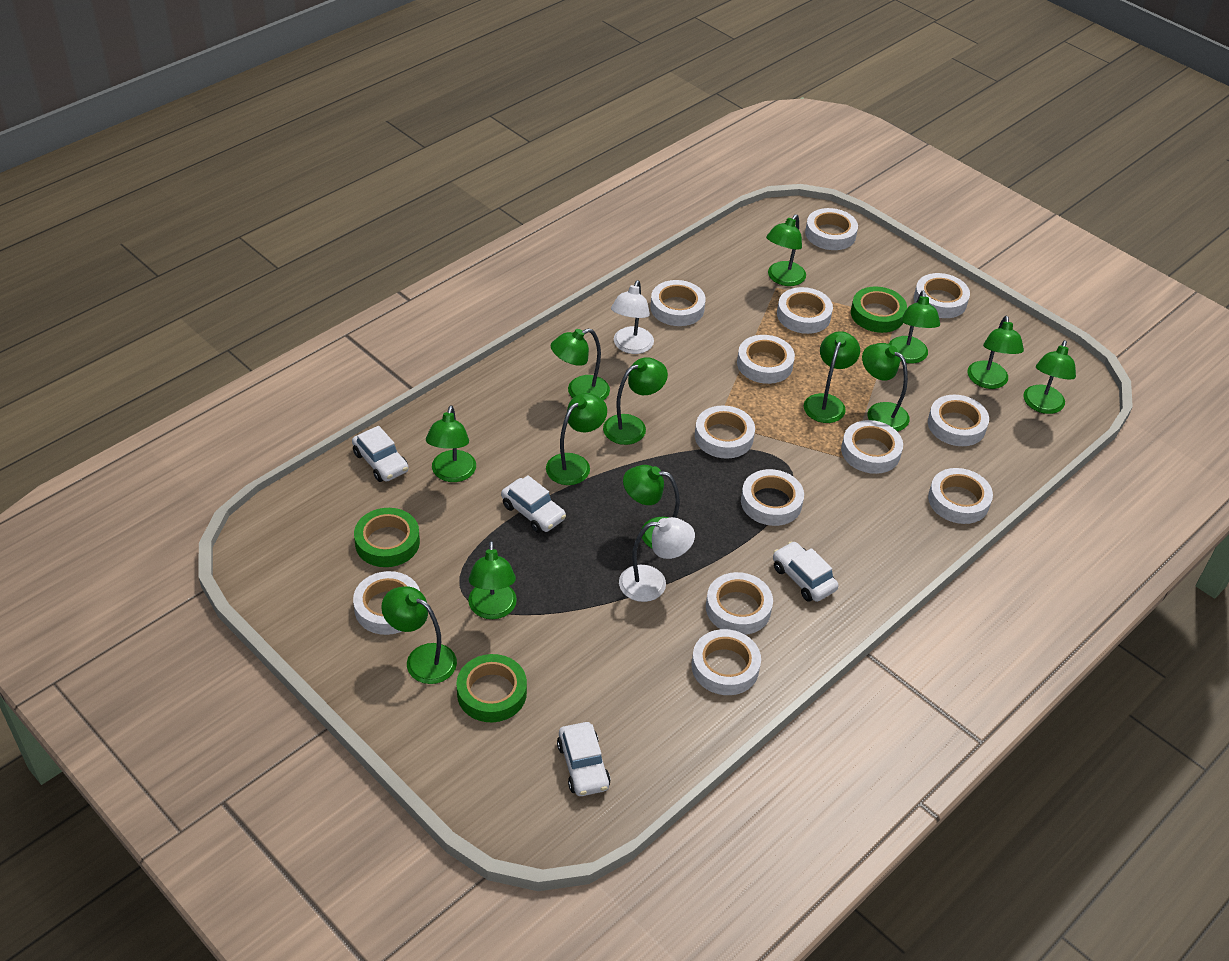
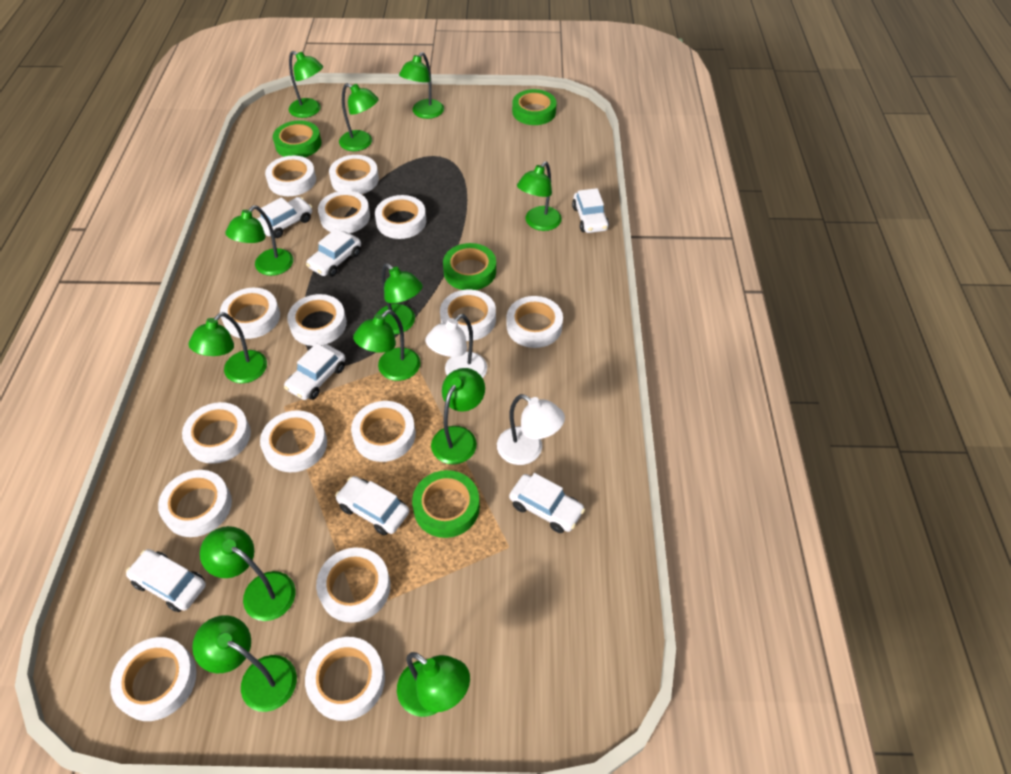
green lamp: [381,586,457,684] [426,405,476,482] [468,540,517,619] [546,393,607,485] [551,328,610,400] [603,357,668,445] [623,465,680,549] [766,214,806,286] [804,331,860,423] [862,343,910,431] [889,291,940,363] [967,316,1024,389] [1023,340,1076,414] = 13 -> [189,312,267,383] [192,615,297,712] [200,526,296,621] [226,206,293,276] [289,51,323,118] [339,83,379,151] [353,310,421,381] [377,263,423,334] [397,652,470,717] [399,52,444,119] [431,368,485,464] [517,161,562,231] = 12
green tape: [354,508,420,567] [457,654,527,722] [851,286,907,333] = 3 -> [273,121,322,157] [412,470,480,538] [443,243,496,290] [512,89,557,125] = 4
white car: [352,426,409,482] [501,475,566,533] [557,722,611,796] [773,541,839,602] = 4 -> [126,549,206,612] [257,197,312,238] [284,343,345,400] [306,228,361,277] [335,476,409,535] [509,473,585,533] [572,188,609,233] = 7
white tape: [353,571,420,635] [650,280,706,326] [691,629,761,695] [695,405,755,458] [706,572,773,635] [737,335,795,384] [741,469,804,526] [777,287,833,334] [805,208,858,250] [841,420,903,474] [914,273,970,318] [928,395,989,446] [928,468,993,524] = 13 -> [110,637,197,721] [158,470,232,537] [182,402,251,464] [220,288,280,339] [260,410,327,472] [265,155,316,196] [287,294,347,346] [305,637,385,721] [316,547,391,623] [318,191,370,233] [329,155,379,194] [351,401,416,462] [375,195,426,239] [440,290,496,341] [507,296,563,348] = 15

